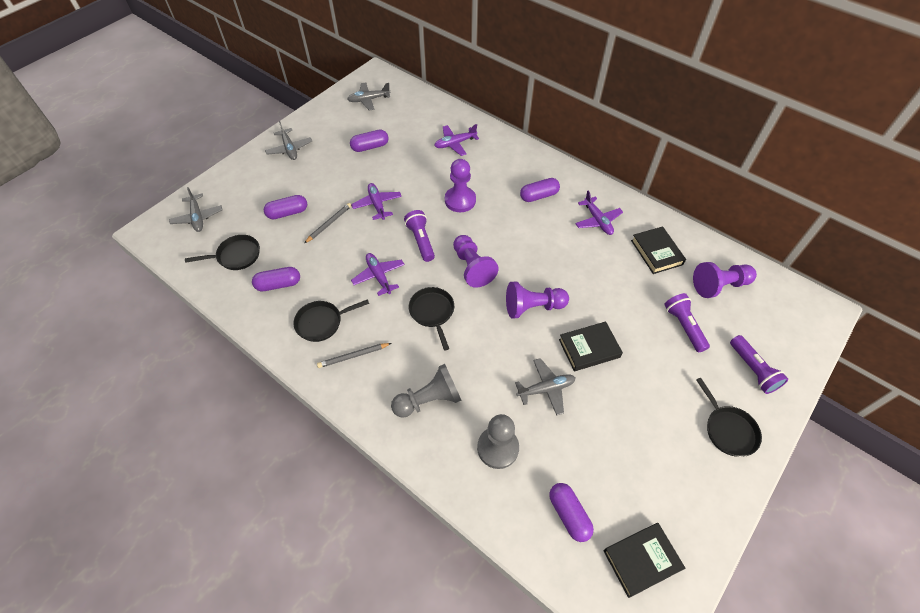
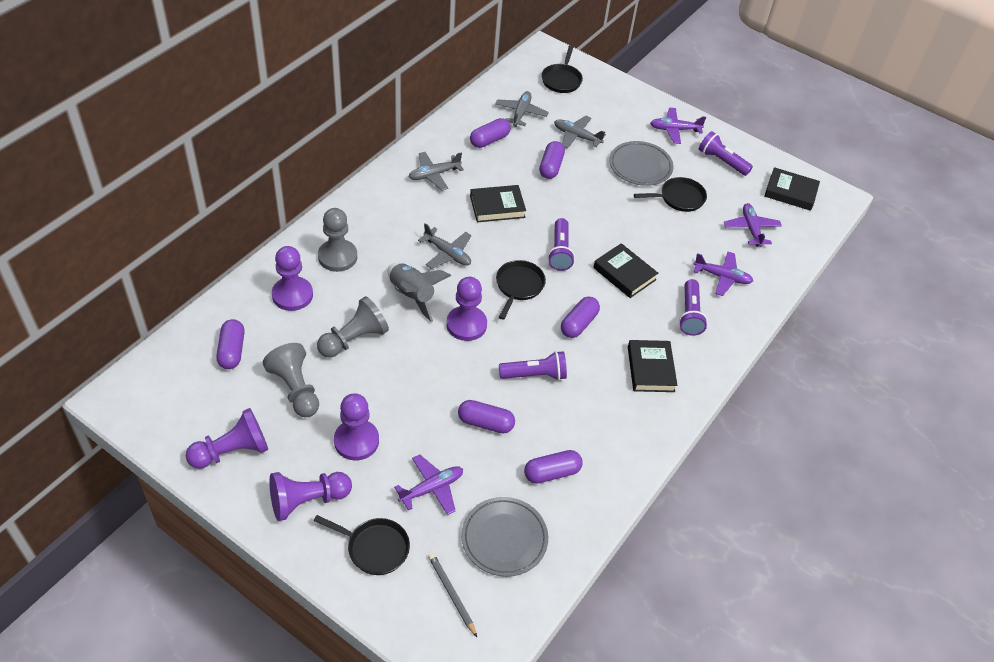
black book: [559,321,623,371] [604,523,685,598] [631,226,686,274] = 3 -> [470,185,526,222] [593,243,658,298] [628,340,678,392] [764,167,820,211] = 4
grey pawn: [391,364,461,418] [477,414,519,469] = 2 -> [263,343,319,417] [317,296,389,358] [318,208,357,272] = 3
grey pencil: [304,203,351,243] [317,343,391,368] = 2 -> [428,553,477,637] = 1
grey plate: none = 0 -> [461,497,548,577] [609,141,674,186] = 2
grey rocket: none = 0 -> [387,263,451,322] = 1
purple capsule: [252,267,300,291] [264,195,307,219] [350,129,388,152] [520,178,560,202] [549,483,594,542] = 5 -> [217,319,245,369] [458,400,515,433] [470,118,511,148] [524,450,583,484] [539,141,565,179] [561,296,600,338] = 6
purple flashlight: [404,210,435,262] [664,293,710,353] [730,335,788,394] = 3 -> [499,351,567,380] [548,218,575,271] [679,279,708,336] [699,131,753,176] = 4
purple pawn: [445,159,476,212] [453,235,498,288] [506,282,569,318] [693,262,757,298] = 4 -> [186,408,268,469] [269,472,352,521] [272,246,313,311] [334,394,379,460] [446,277,487,341] = 5

